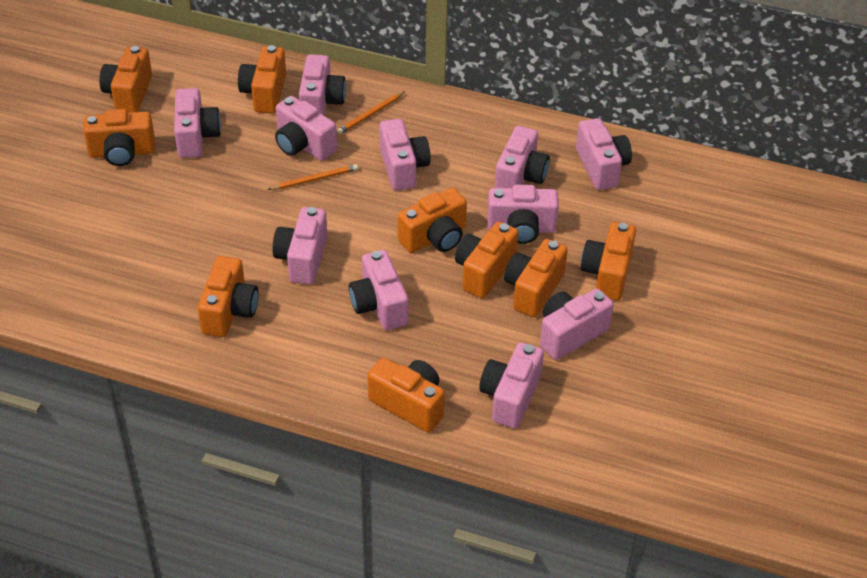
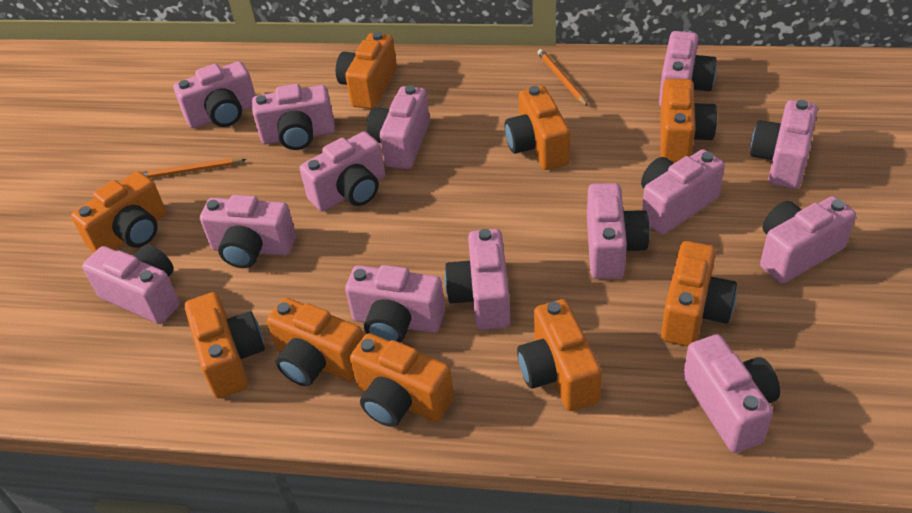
pink camera: [174,88,221,158] [273,207,327,285] [275,96,337,161] [299,54,346,116] [349,250,409,330] [380,119,431,191] [479,342,544,429] [487,185,559,244] [495,126,550,188] [540,288,614,360] [576,118,632,190] = 11 -> [82,245,180,324] [174,61,256,128] [200,195,296,268] [252,84,335,150] [300,131,385,212] [345,265,445,343] [367,85,430,169] [445,229,510,330] [587,183,650,279] [641,149,725,235] [659,31,717,107] [683,334,780,453] [750,100,818,189] [760,196,856,284] = 14

